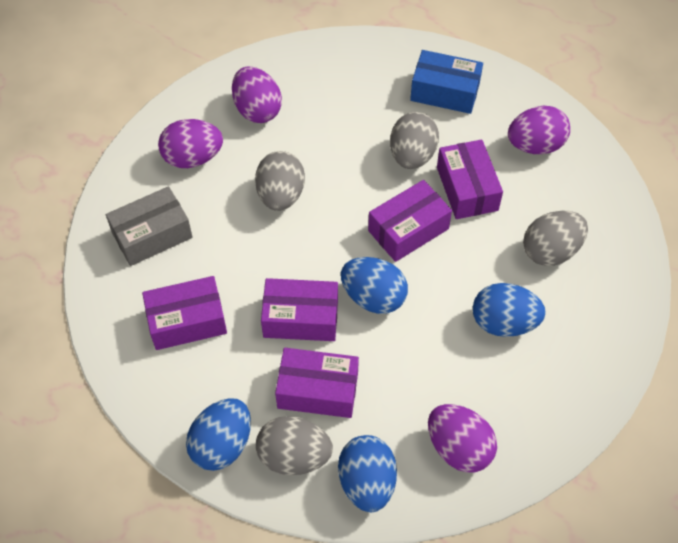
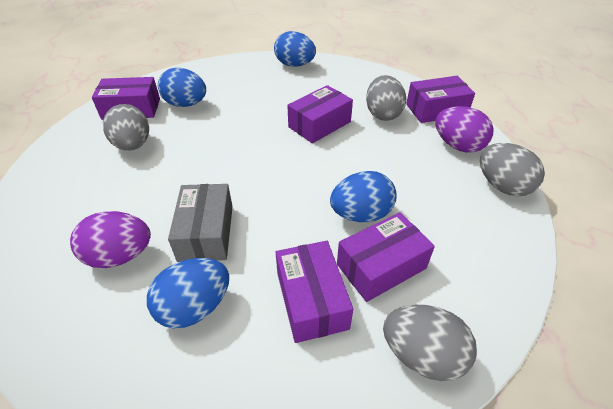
blue box: [410,50,483,114] = 1 -> none = 0
purple egg: [158,119,223,168] [232,67,282,123] [428,404,497,473] [508,106,570,154] = 4 -> [70,211,151,268] [435,106,494,153] = 2

